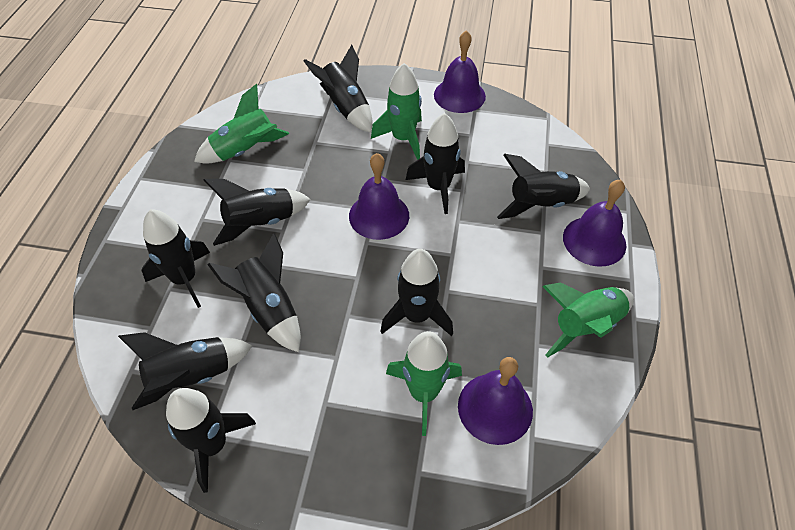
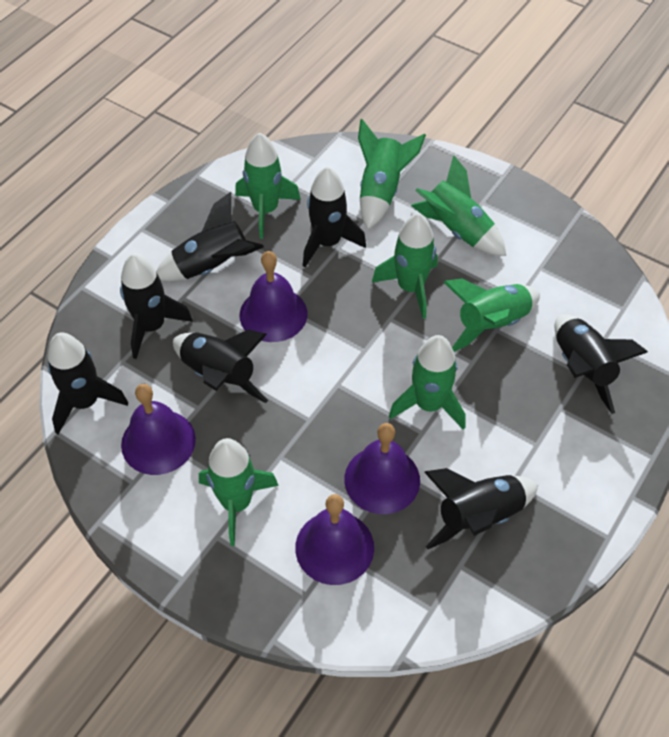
black rocket: [118,332,253,410] [141,209,210,308] [166,388,256,493] [203,179,311,246] [207,233,301,352] [304,45,373,133] [380,249,453,336] [406,113,465,214] [497,154,590,219] = 9 -> [48,332,128,434] [120,253,193,359] [156,192,264,281] [173,330,268,403] [303,166,366,267] [424,468,538,549] [555,315,648,414] = 7
green rocket: [194,84,289,164] [371,63,422,160] [386,331,462,436] [542,282,634,357] = 4 -> [199,438,279,546] [235,132,301,239] [358,119,426,229] [372,213,437,319] [389,335,465,430] [411,155,506,256] [444,279,540,352] = 7

